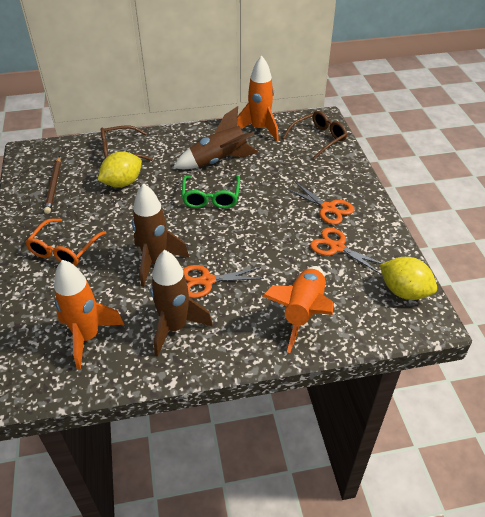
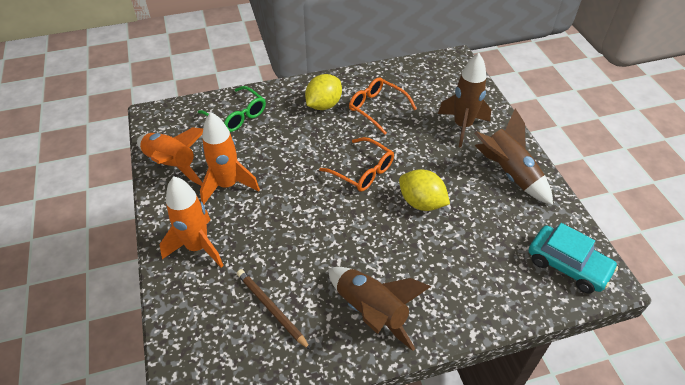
brown glasses: [101,126,153,161] [283,111,347,160] = 2 -> none = 0
orange glasses: [25,219,106,265] = 1 -> [319,137,394,192] [349,77,417,135] = 2
orange scissors: [183,265,264,298] [286,182,354,225] [310,228,383,275] = 3 -> none = 0
turquoise car: none = 0 -> [529,223,618,294] = 1

